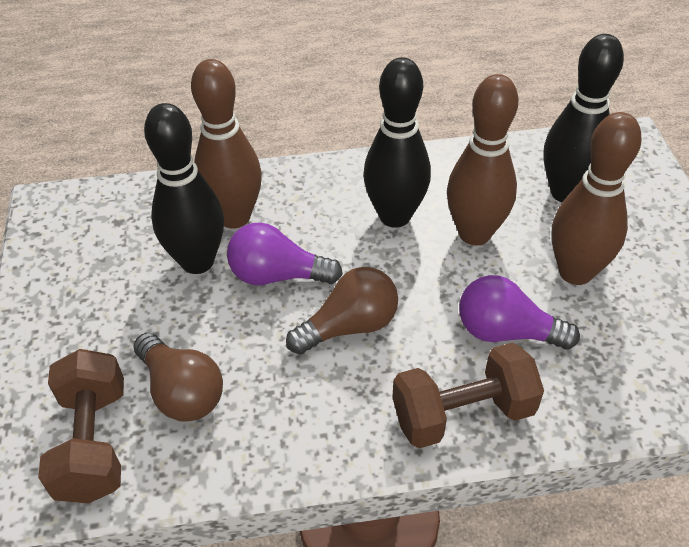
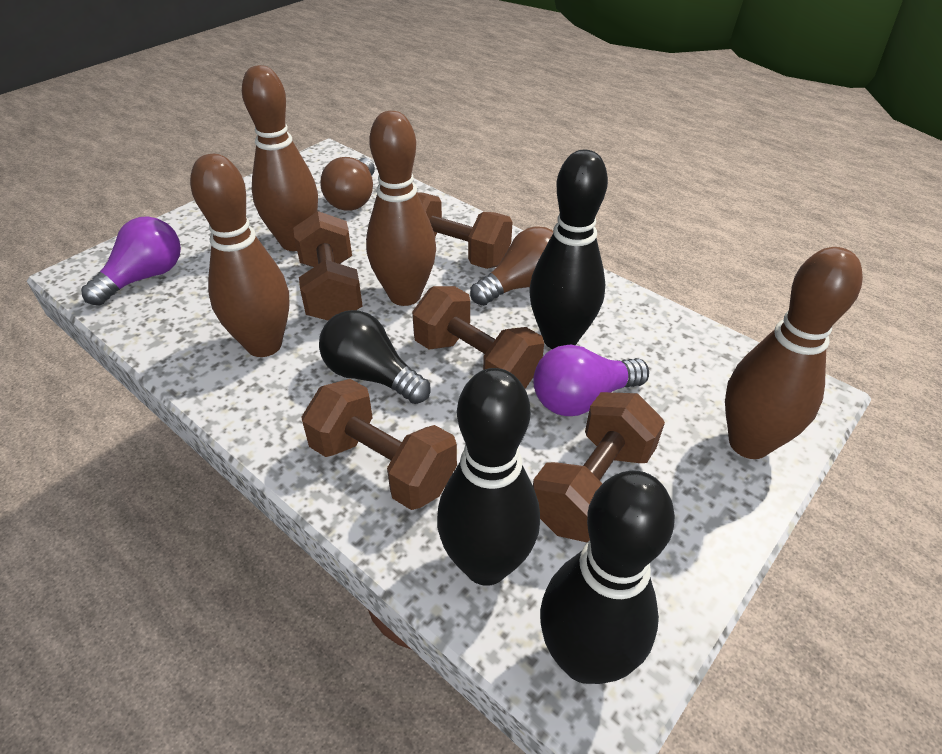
black light bulb: none = 0 -> [319,310,431,404] = 1
brown bowling pin: [191,59,262,229] [447,74,518,245] [551,112,642,285] = 3 -> [190,154,290,357] [242,65,318,251] [366,111,436,306] [725,247,863,459] = 4
brown dumbbell: [38,349,124,504] [392,343,544,448] = 2 -> [293,211,363,321] [302,379,457,510] [412,286,544,389] [417,192,513,269] [533,392,665,543] = 5

